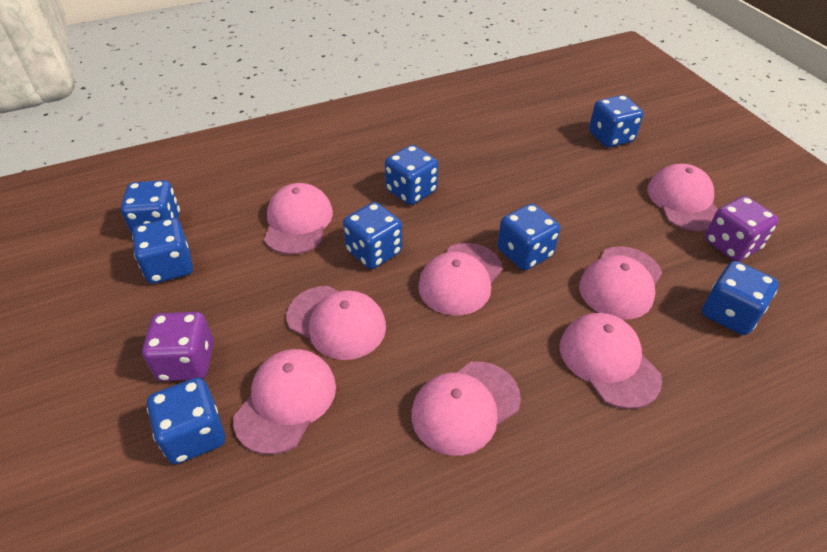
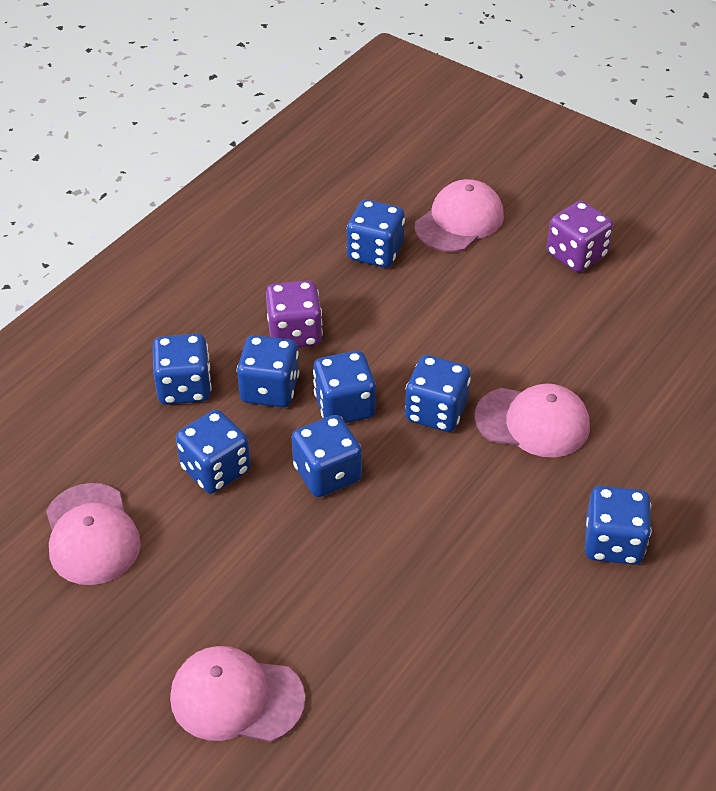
pink cap: [233,349,336,455] [264,183,333,255] [286,286,386,360] [411,361,521,456] [418,243,503,316] [560,313,662,409] [579,246,662,320] [647,164,718,231] = 8 -> [46,483,141,585] [170,646,305,742] [415,179,504,252] [475,384,590,458] = 4

